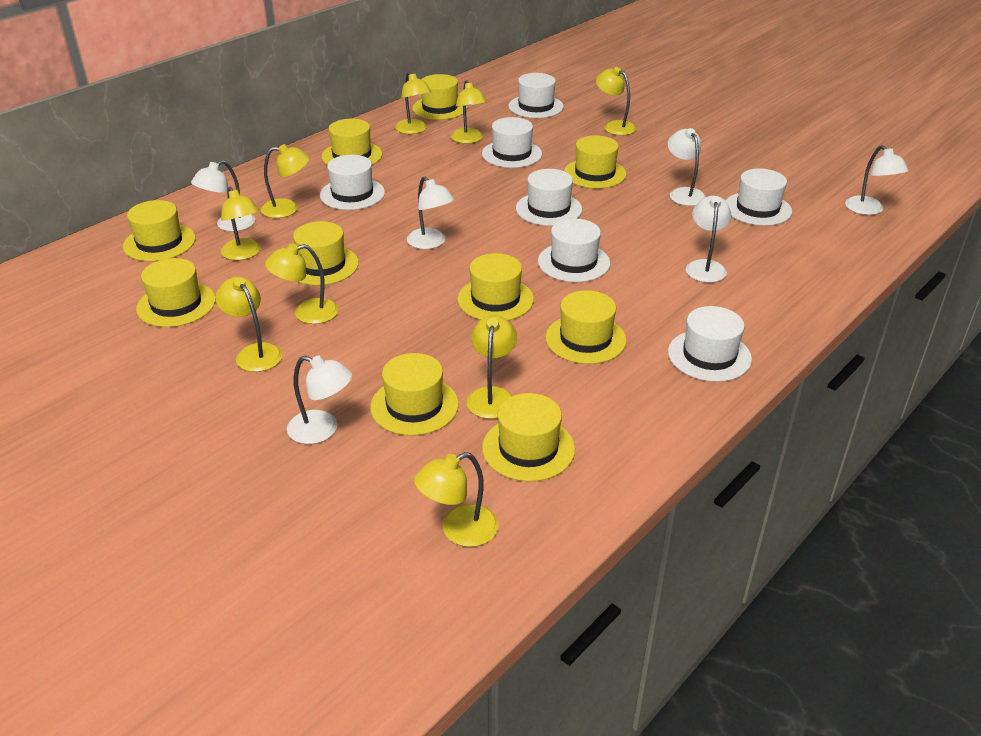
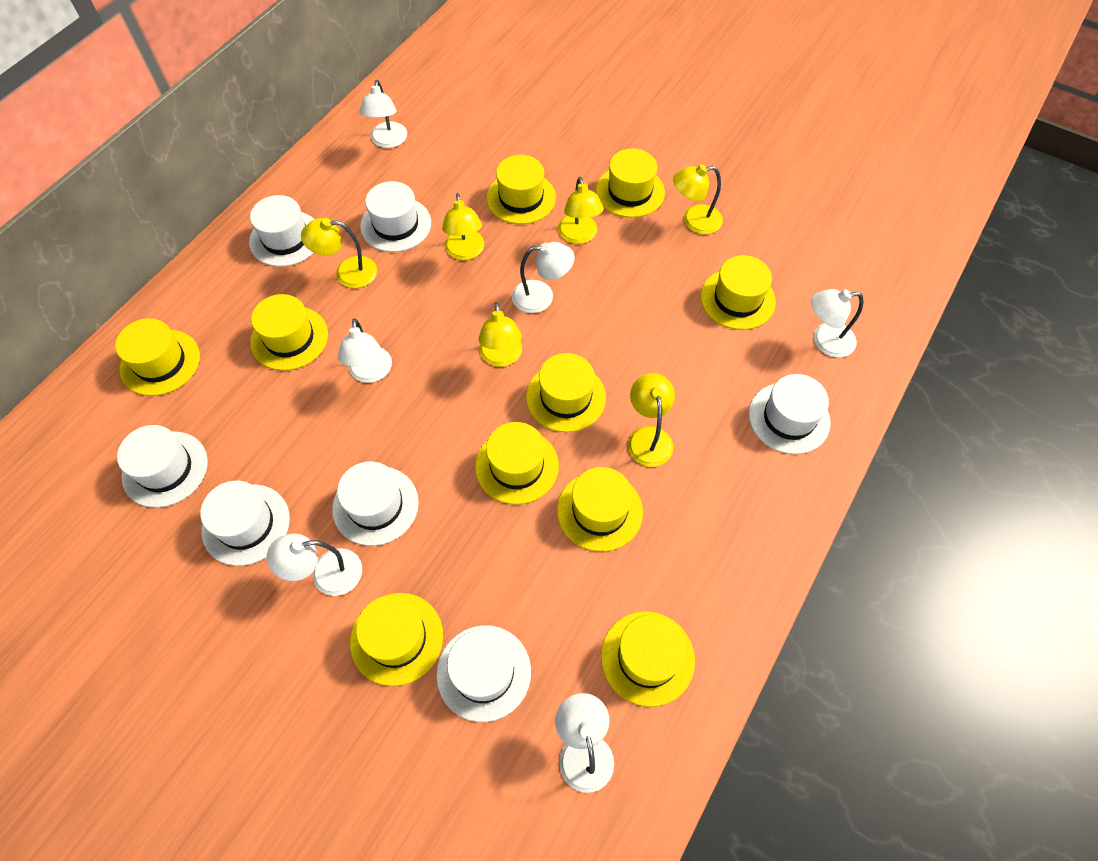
yellow lamp: [215,277,283,372] [221,187,261,260] [261,144,310,218] [265,243,339,324] [395,72,431,134] [414,452,499,547] [451,80,487,144] [467,315,517,419] [596,67,636,135] = 9 -> [301,218,377,288] [442,193,484,260] [479,302,522,367] [558,177,604,244] [628,373,675,467] [673,164,723,234] = 6

